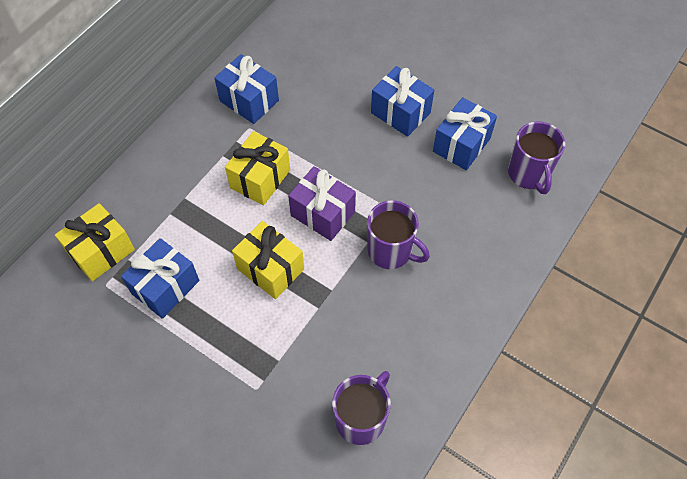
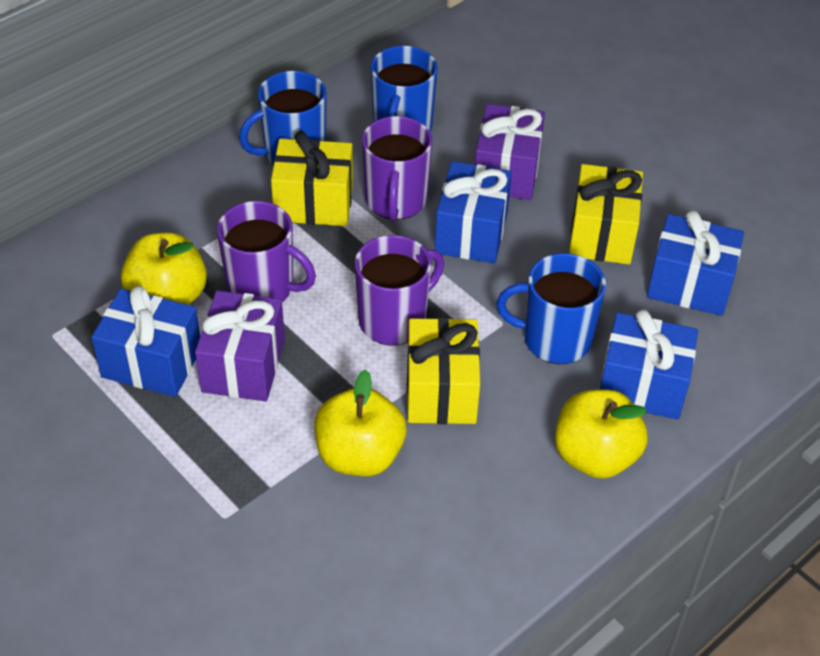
blue mug: none = 0 -> [239,71,327,165] [371,46,438,131] [496,253,606,364] = 3
purple gift: [288,166,356,241] = 1 -> [195,290,285,402] [475,104,545,200] = 2
yellow apple: none = 0 -> [121,233,207,305] [314,369,406,476] [555,389,648,479] = 3

